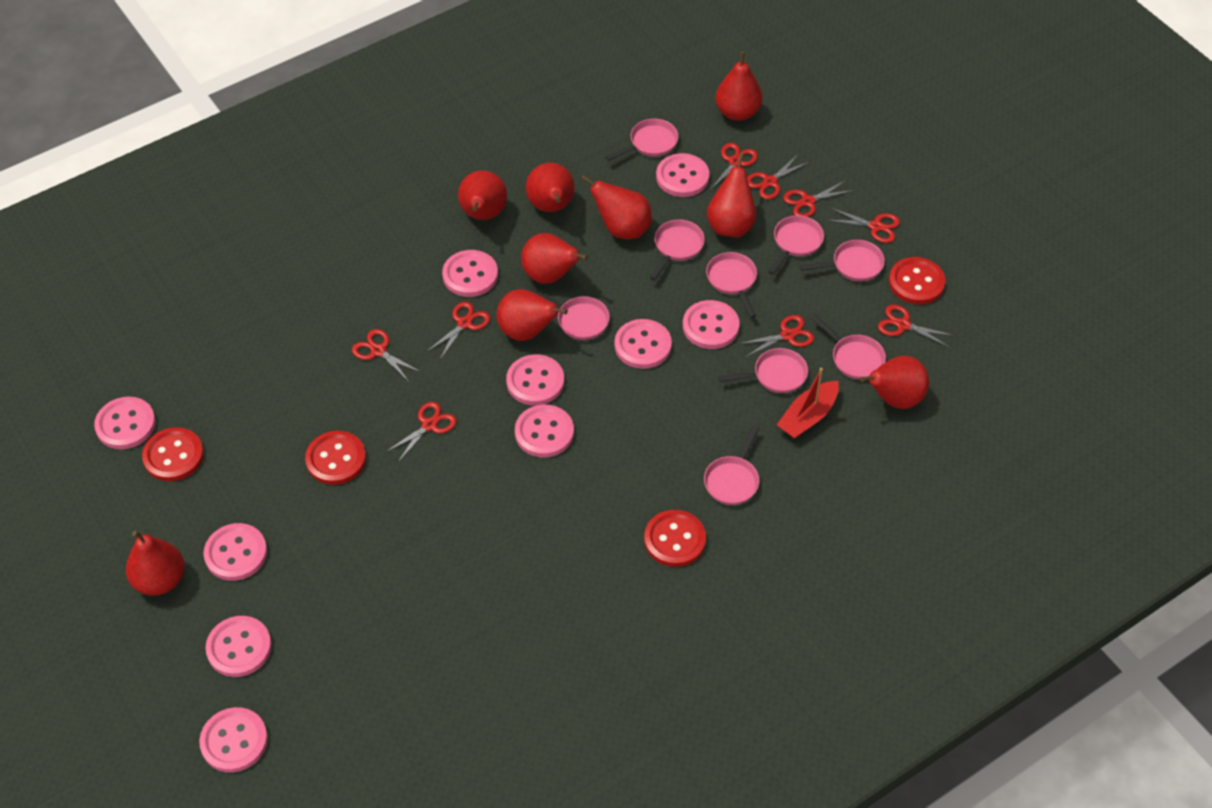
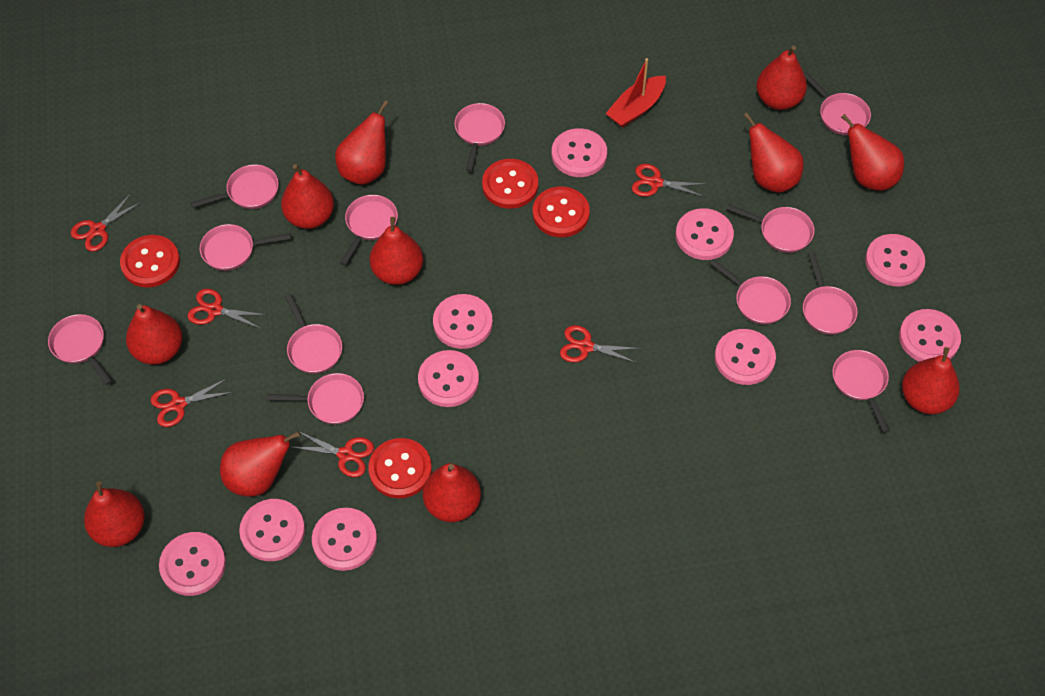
pink pan: [529,288,610,340] [605,119,678,161] [650,220,705,280] [704,425,760,505] [706,252,757,318] [718,348,808,393] [768,215,824,275] [800,240,885,281] [811,314,886,379] = 9 -> [48,314,112,385] [191,164,279,209] [200,224,291,271] [266,373,364,424] [285,294,342,374] [340,195,398,266] [454,103,505,172] [709,259,791,325] [726,204,814,253] [803,252,858,335] [804,71,871,135] [832,350,890,433] = 12
red pear: [126,531,185,596] [458,170,507,220] [497,289,568,341] [521,233,588,284] [526,163,575,212] [581,175,652,239] [707,153,756,237] [715,51,763,121] [860,356,929,409] = 9 -> [84,481,145,547] [126,304,182,365] [220,431,301,497] [281,164,334,229] [335,100,388,185] [369,217,423,285] [423,463,481,522] [743,112,803,193] [756,46,807,110] [841,114,904,191] [902,347,960,414] = 11
red scissors: [352,329,421,382] [386,402,457,462] [426,302,490,359] [710,143,758,190] [738,315,814,357] [747,155,809,200] [783,180,854,217] [828,208,900,243] [878,305,954,347] = 9 -> [71,194,142,252] [150,378,233,427] [188,289,267,329] [292,432,374,477] [560,325,641,363] [632,164,705,197] = 6

